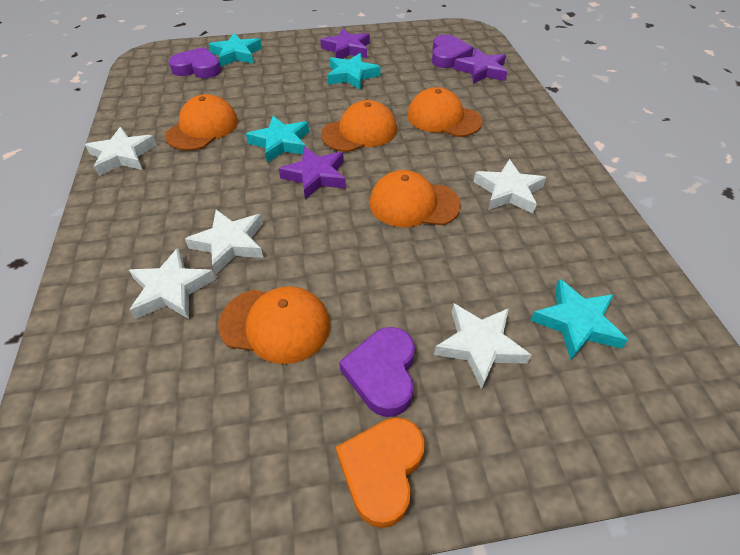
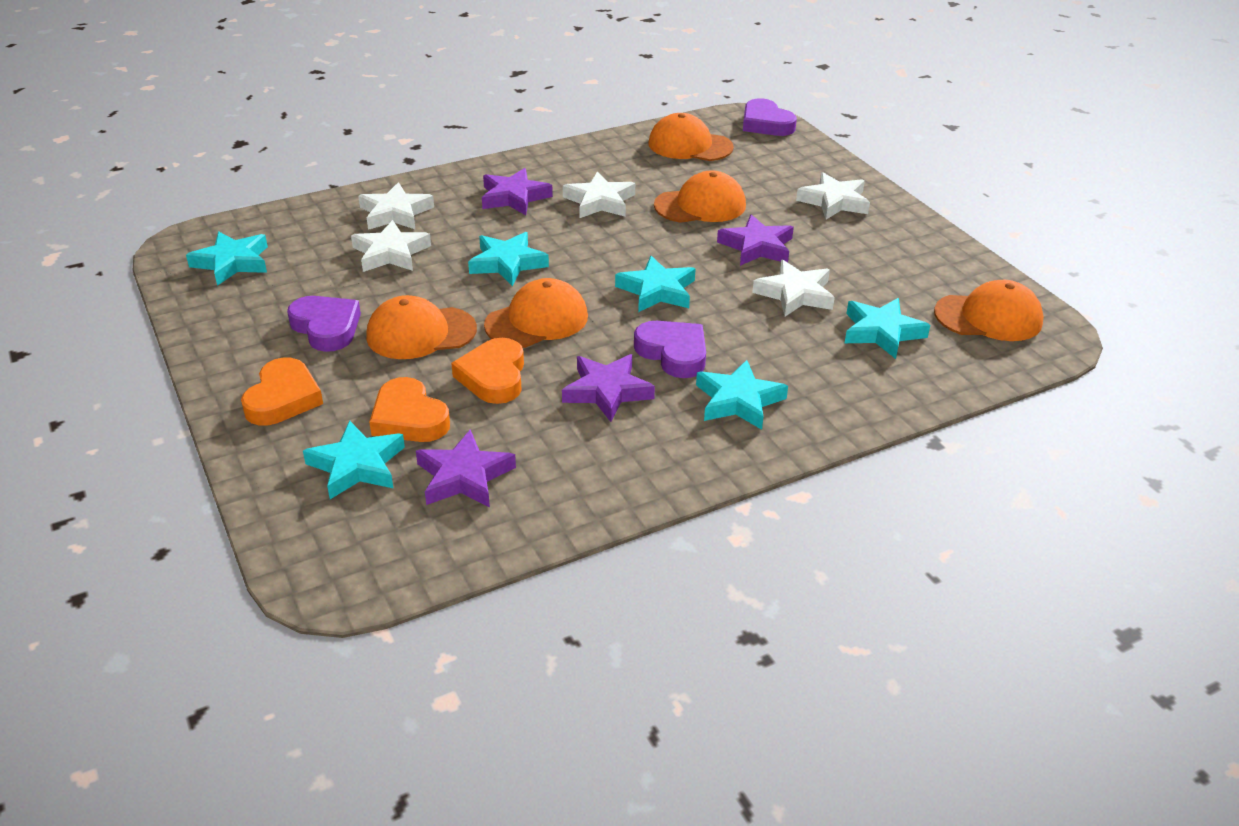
orange heart: [336,417,425,528] = 1 -> [241,357,323,425] [369,377,450,442] [451,338,524,404] = 3
purple star: [279,147,346,199] [320,28,370,59] [454,48,508,84] = 3 -> [416,429,516,507] [482,168,553,215] [562,354,655,422] [717,214,794,266] = 4
turquoise star: [209,33,262,66] [246,116,309,163] [328,53,381,90] [530,279,628,360] = 4 -> [186,231,268,286] [303,421,405,499] [468,232,549,286] [615,256,696,312] [696,360,788,430] [845,298,930,359] = 6

